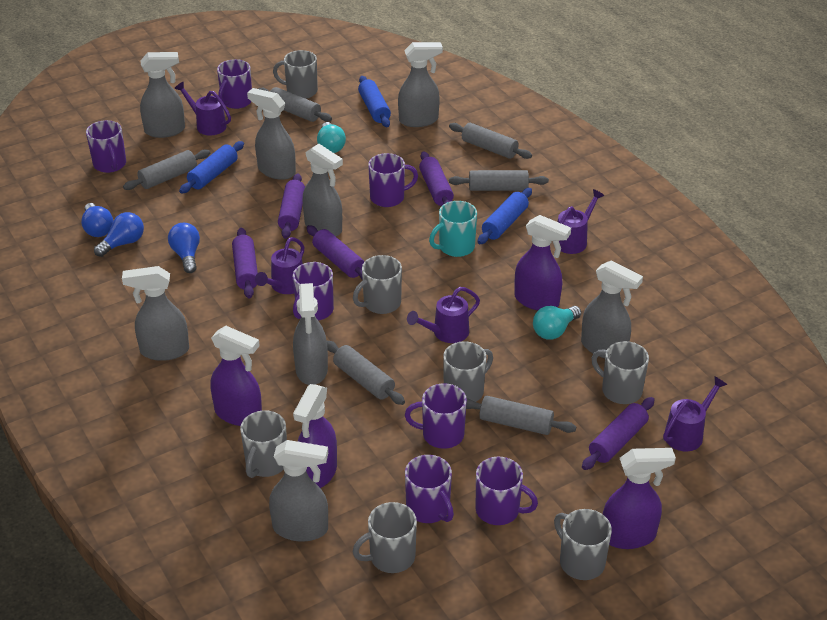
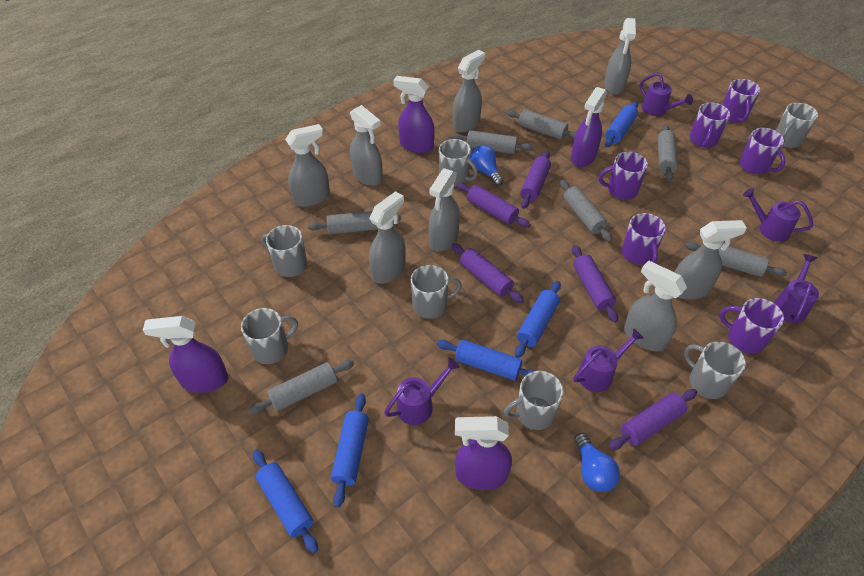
blue light bulb: [81,203,113,237] [94,212,144,257] [168,223,200,273] = 3 -> [470,145,503,186] [574,433,620,492] = 2
blue rolling pin: [179,141,244,193] [358,76,391,127] [478,188,532,244] = 3 -> [253,449,318,553] [331,394,369,508] [437,340,535,381] [515,281,561,358] [605,101,638,147] = 5
grey rolling pin: [123,149,210,190] [258,87,332,122] [327,341,405,405] [449,123,532,159] [449,170,549,191] [466,396,576,435] = 6 -> [248,360,354,414] [308,211,401,234] [451,130,534,154] [506,109,576,140] [560,180,612,242] [657,124,678,181] [685,242,787,277] = 7
purple mug: [86,120,126,173] [217,59,252,109] [293,262,334,321] [368,153,418,207] [405,383,467,449] [405,455,454,523] [475,457,538,525] = 7 -> [599,152,648,200] [622,213,666,264] [690,102,730,148] [719,298,784,354] [722,79,760,123] [739,128,786,174] = 6
turquoise light bulb: [317,122,346,153] [533,306,581,340] = 2 -> none = 0
turquoise mug: [429,201,477,257] = 1 -> none = 0

